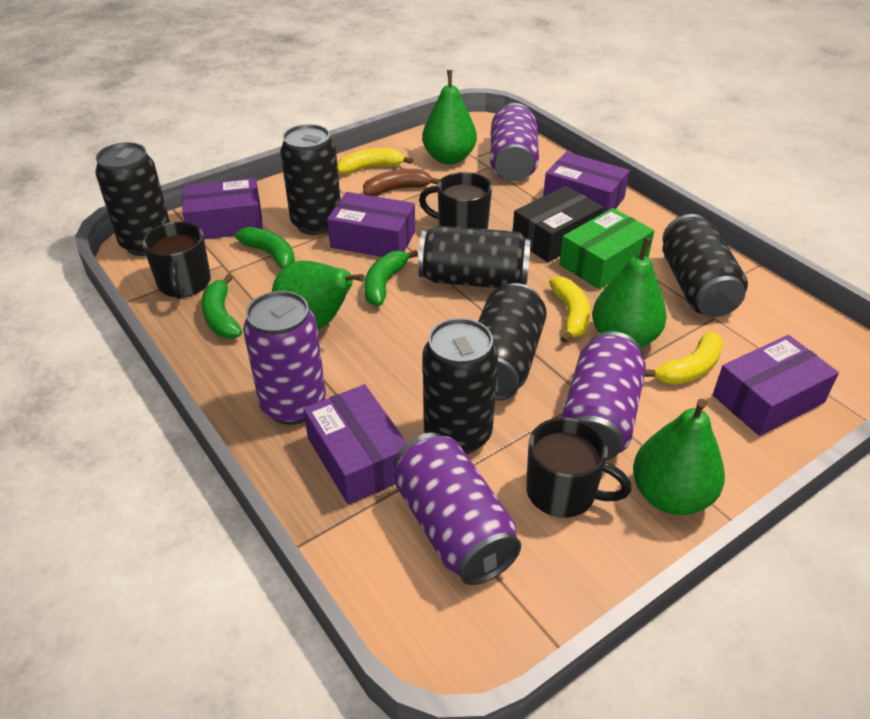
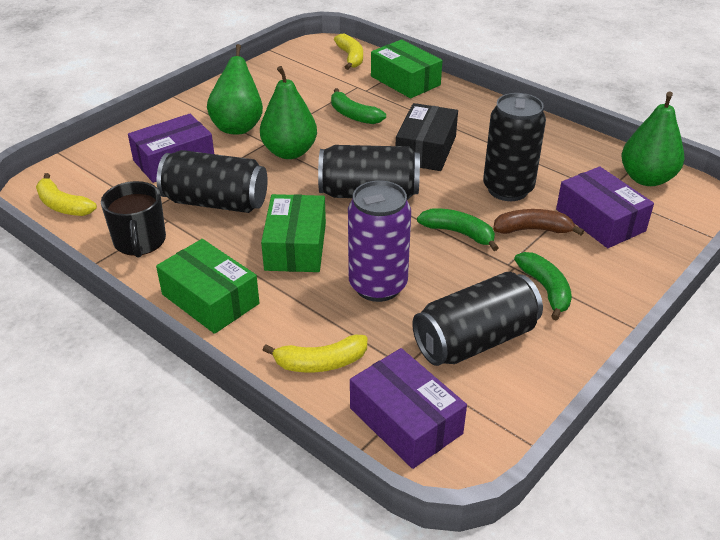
black can: [96,142,170,256] [280,124,341,235] [418,226,531,288] [423,318,498,454] [478,283,547,401] [663,214,748,317] = 6 -> [157,150,268,213] [318,145,420,200] [412,272,543,366] [483,93,546,201] = 4
black mug: [142,222,211,299] [419,172,492,229] [526,417,632,518] = 3 -> [101,181,166,257] = 1
green box: [559,208,654,289] = 1 -> [156,239,259,334] [261,194,326,272] [371,39,442,98] = 3
green pear: [272,261,365,329] [422,70,477,164] [592,238,667,347] [633,399,725,515] = 4 -> [207,44,263,134] [260,66,317,159] [622,92,684,186] = 3
purple box: [182,178,263,239] [303,384,407,505] [327,192,415,257] [543,152,630,214] [713,335,839,436] = 5 -> [128,114,214,183] [350,348,467,469] [556,166,654,248] = 3
purple can: [243,291,326,425] [393,433,521,585] [490,103,539,181] [561,331,646,460] = 4 -> [348,181,411,302] = 1

